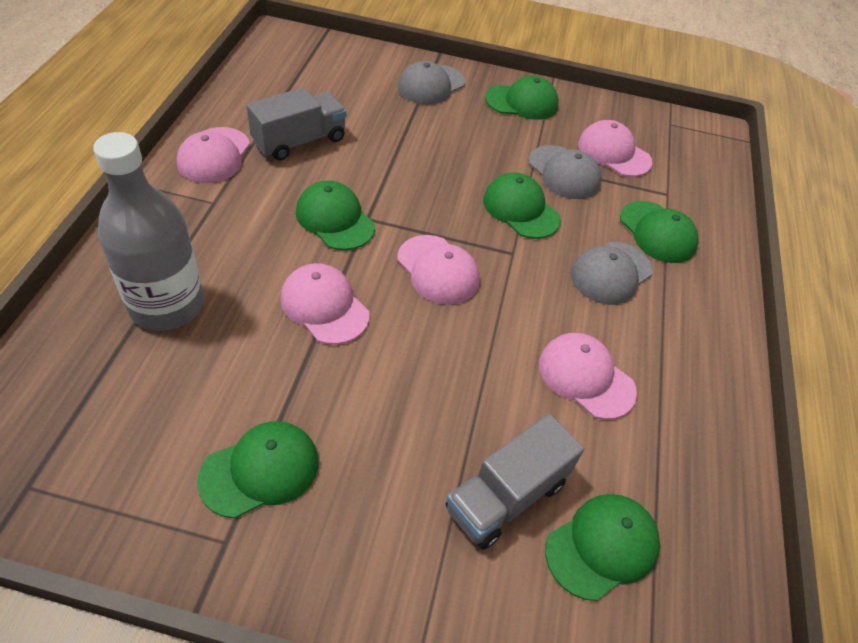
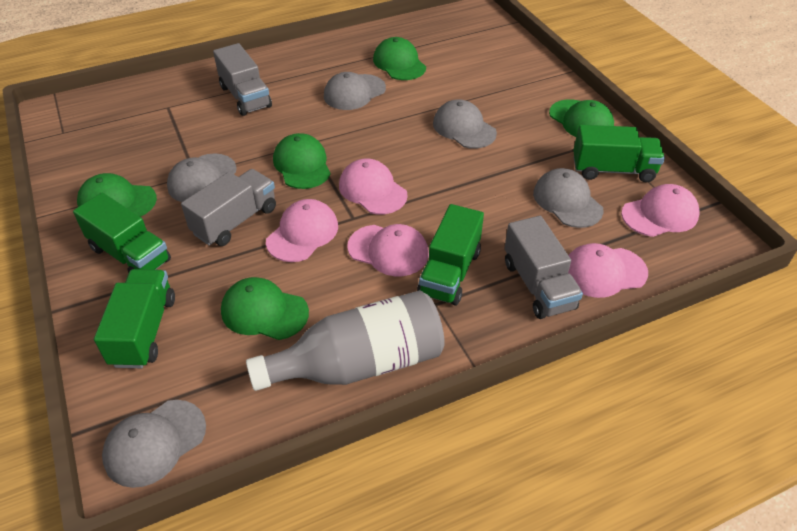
green cap: [197,421,319,518] [296,181,375,250] [483,172,561,239] [485,76,559,120] [545,494,660,601] [620,201,699,263] = 6 -> [77,173,157,217] [221,277,309,340] [273,133,331,189] [373,37,426,80] [549,99,614,137] = 5
green truck: none = 0 -> [73,192,171,273] [94,269,175,368] [417,204,484,306] [573,125,665,182] = 4
grey cap: [398,61,465,104] [528,145,602,199] [571,242,653,305] = 3 -> [102,400,206,488] [167,153,236,202] [324,72,386,110] [433,99,497,148] [533,168,604,228] = 5
grey truck: [247,87,347,161] [446,414,584,550] = 2 -> [181,169,276,246] [213,43,272,116] [504,216,583,319] = 3

